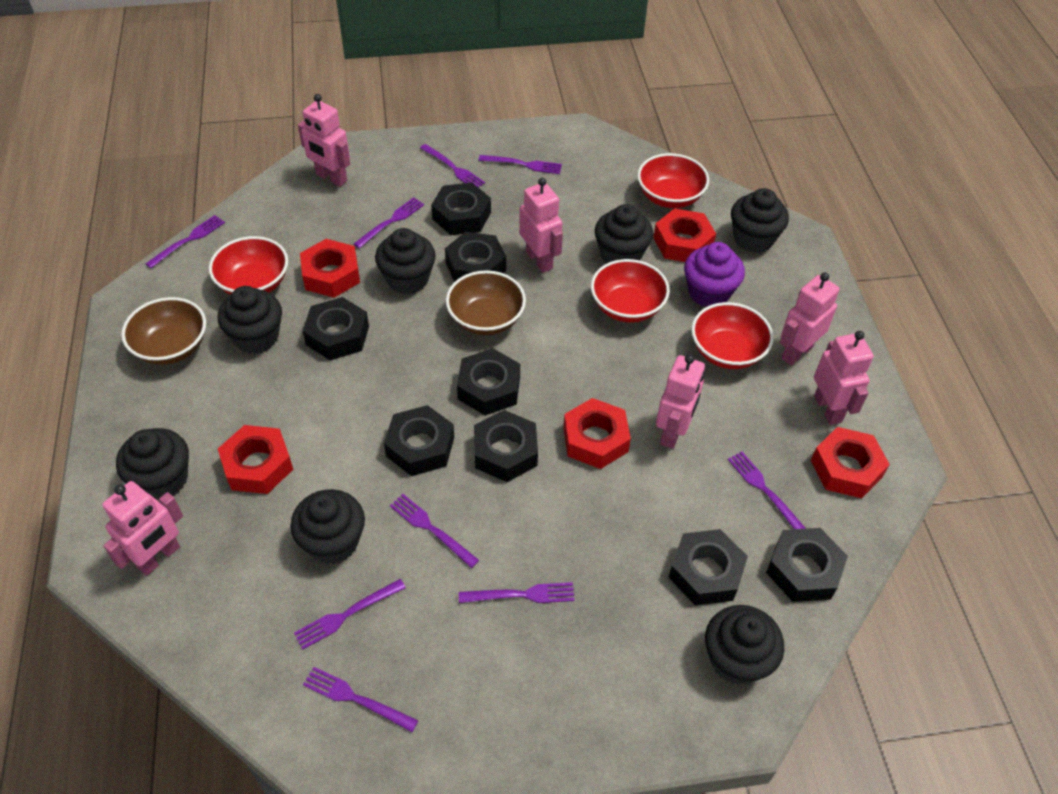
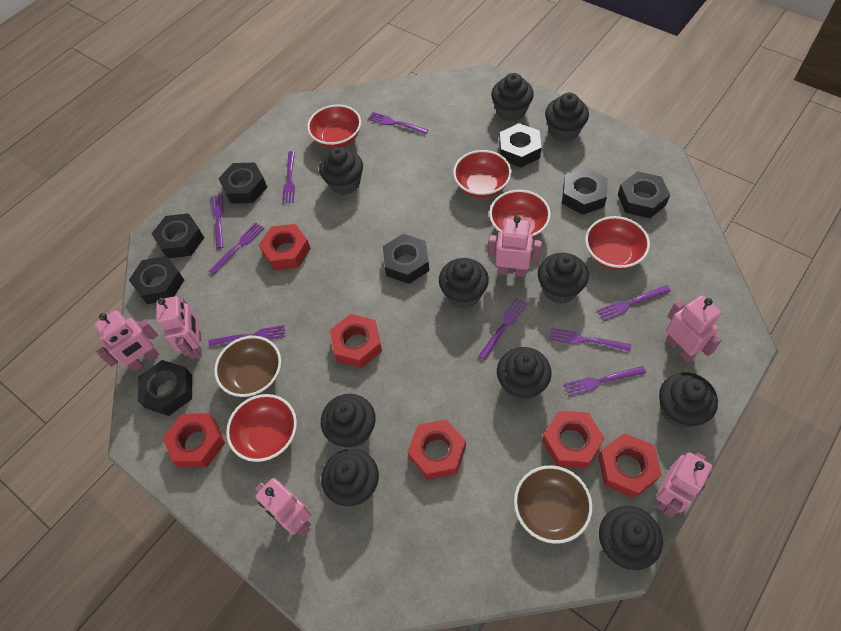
black cupcake: [116,428,189,499] [218,286,282,354] [290,489,365,564] [375,228,436,294] [595,204,653,264] [705,605,784,685] [731,188,789,253] = 7 -> [319,147,363,195] [321,394,376,448] [321,449,379,506] [439,258,489,308] [491,73,534,122] [497,347,552,401] [538,253,589,304] [545,92,589,142] [599,506,663,570] [659,372,718,428] = 10
purple cupcake: [684,242,745,307] = 1 -> none = 0
red bowl: [209,236,288,294] [591,259,670,323] [637,153,709,208] [691,302,774,369] = 4 -> [226,394,297,462] [307,105,361,148] [453,150,512,198] [489,190,551,238] [585,216,650,270] = 5
red nut: [218,425,293,494] [300,239,360,298] [563,398,631,469] [653,208,716,262] [811,427,890,498] = 5 -> [163,413,225,468] [259,224,311,270] [330,314,382,368] [408,419,466,480] [542,411,604,468] [598,433,662,498] = 6

